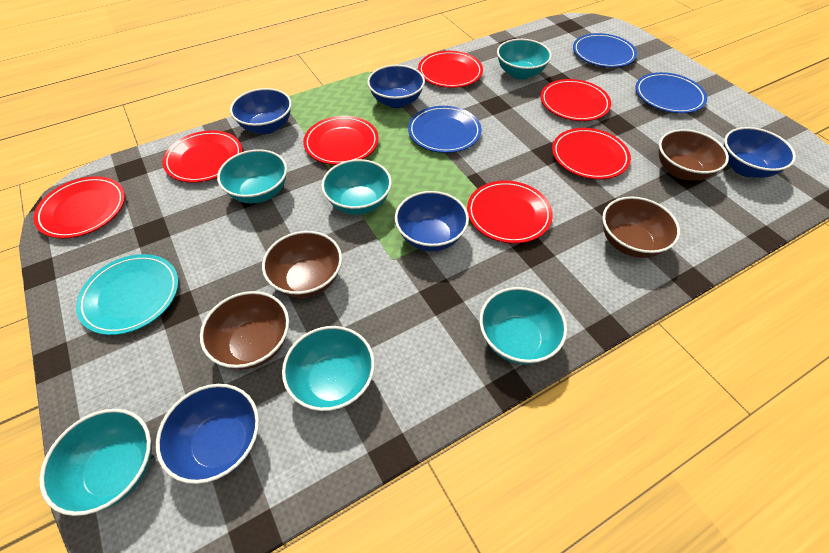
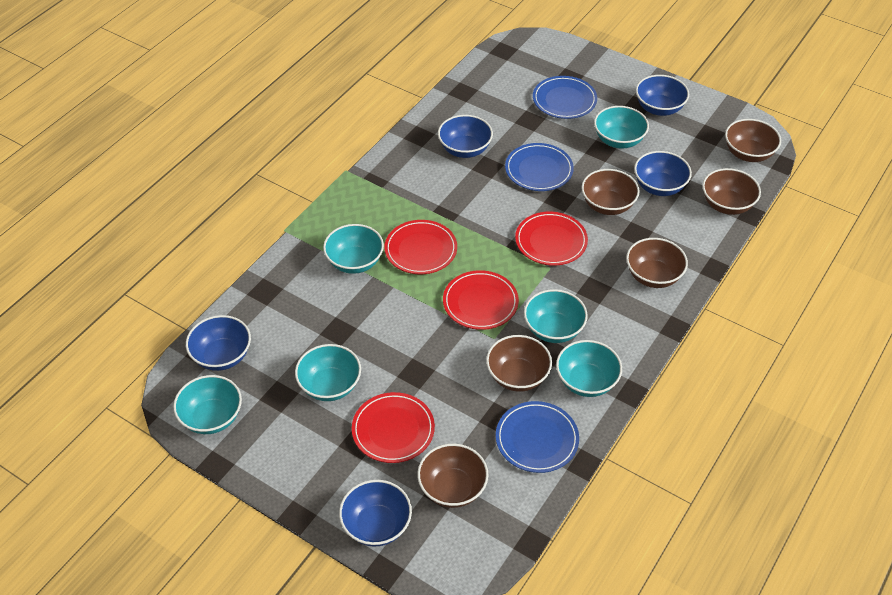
brown bowl: [200,291,289,370] [262,231,342,298] [602,196,680,258] [659,129,729,180] = 4 -> [417,444,488,508] [486,335,552,392] [581,169,640,215] [626,238,688,288] [702,168,761,215] [725,119,781,162] = 6
red plate: [34,176,125,239] [162,130,242,183] [303,116,379,165] [418,51,483,88] [467,181,553,244] [541,79,611,121] [552,128,631,179] = 7 -> [352,392,435,463] [384,220,457,274] [443,270,519,330] [515,212,588,265] = 4
turquoise plate: [76,254,179,335] = 1 -> none = 0

